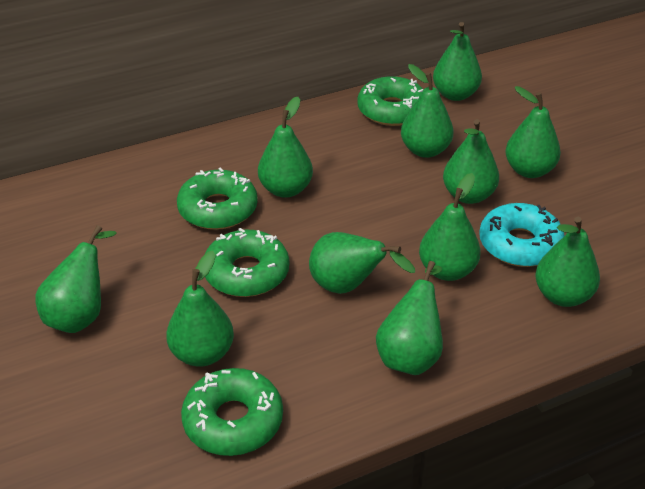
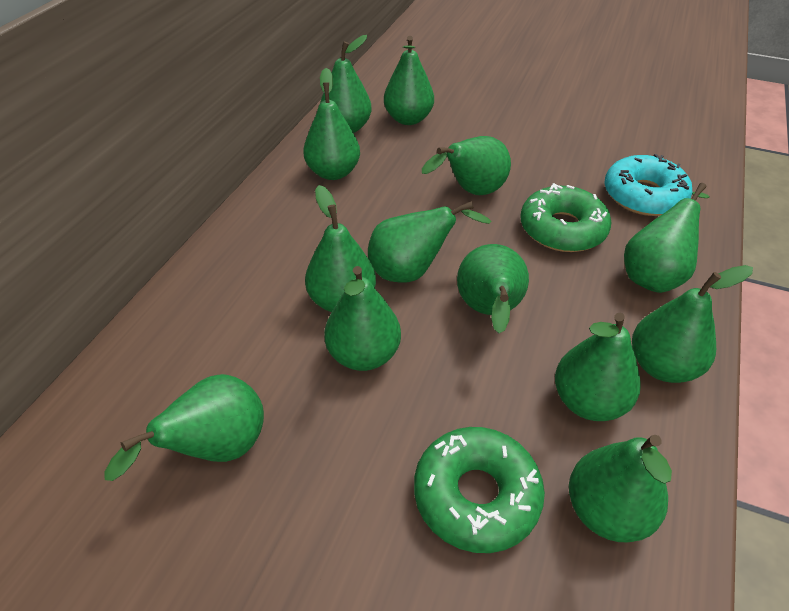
green donut: [177,167,258,230] [181,368,283,456] [205,228,289,297] [357,76,424,126] = 4 -> [414,427,545,553] [520,183,611,252] = 2
green pear: [35,225,117,333] [166,251,234,367] [258,97,313,198] [309,232,415,294] [376,261,443,375] [401,64,454,158] [419,173,481,281] [433,22,482,101] [443,119,499,204] [505,86,561,178] [535,217,600,307] = 11 -> [105,374,264,481] [303,68,360,180] [305,185,376,312] [320,35,372,133] [324,266,401,371] [368,201,492,283] [384,36,434,125] [422,136,511,195] [457,244,529,333] [555,313,641,421] [569,435,672,542] [624,183,710,293] [632,265,753,383] = 13

